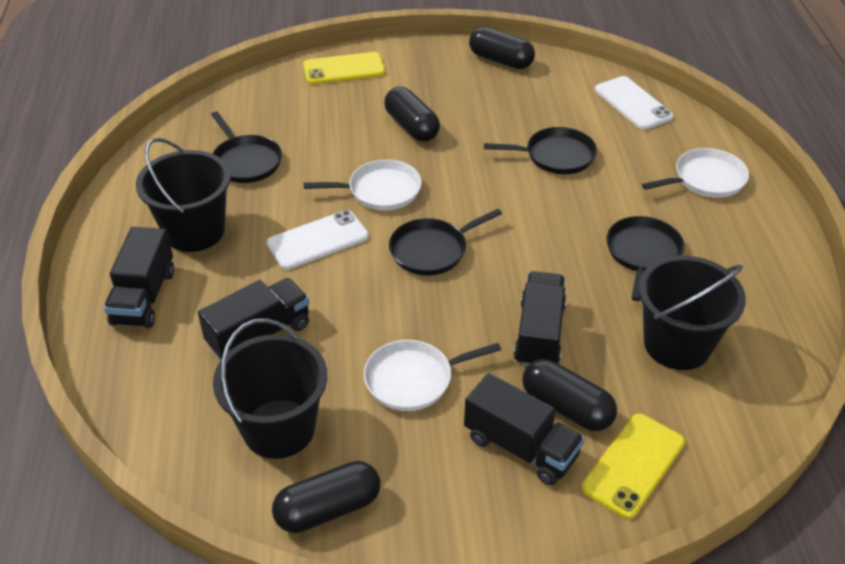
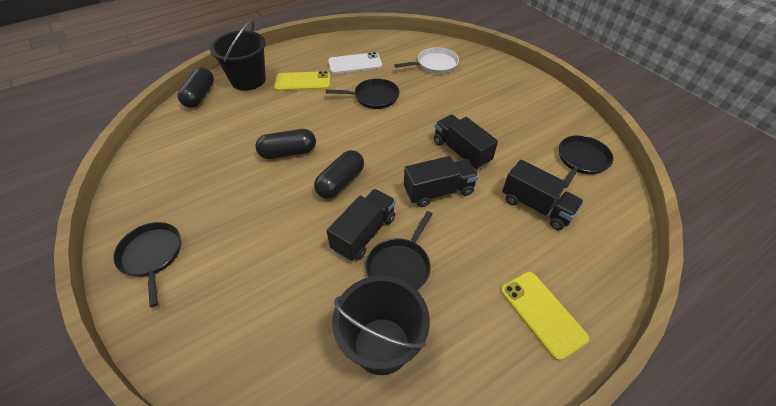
black bucket: [136,138,231,252] [213,318,327,459] [638,255,746,370] = 3 -> [209,20,266,91] [332,276,430,375] = 2
black capsule: [272,461,380,533] [384,87,440,142] [469,27,535,69] [522,359,617,431] = 4 -> [178,67,214,108] [255,129,316,159] [314,150,364,199] = 3
white pan: [304,160,422,210] [364,340,501,411] [642,148,749,198] = 3 -> [394,47,459,74] = 1
white phone: [266,210,369,270] [595,76,674,130] = 2 -> [328,52,382,74] = 1

